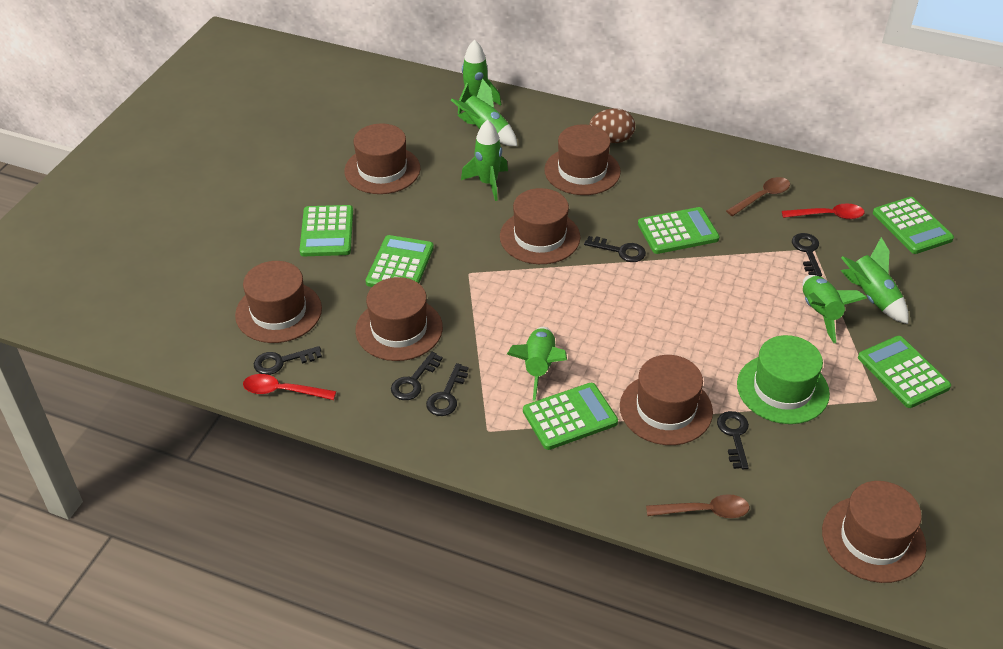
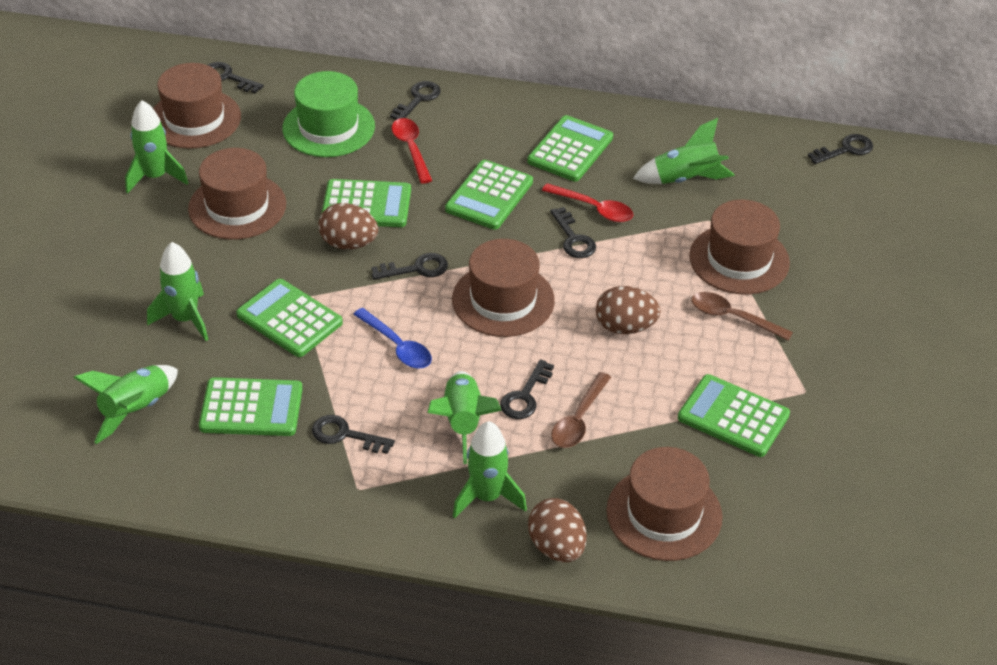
black key: [254,346,322,375] [391,352,442,400] [426,363,468,416] [584,236,646,262] [717,411,749,469] [792,233,822,277] = 6 -> [208,62,264,93] [312,415,395,454] [371,253,448,280] [390,81,441,120] [500,359,554,419] [550,207,596,258] [808,134,873,164] = 7
blue spoon: none = 0 -> [353,308,432,369] = 1
brown egg: [589,108,635,143] = 1 -> [318,203,378,249] [528,498,587,562] [596,286,661,334] = 3
brown hat: [235,261,322,343] [344,123,420,194] [355,277,443,361] [500,188,580,264] [544,124,621,195] [620,355,713,445] [822,481,926,583] = 7 -> [153,63,241,149] [188,148,286,240] [452,239,555,337] [606,447,722,561] [689,199,790,295] = 5

